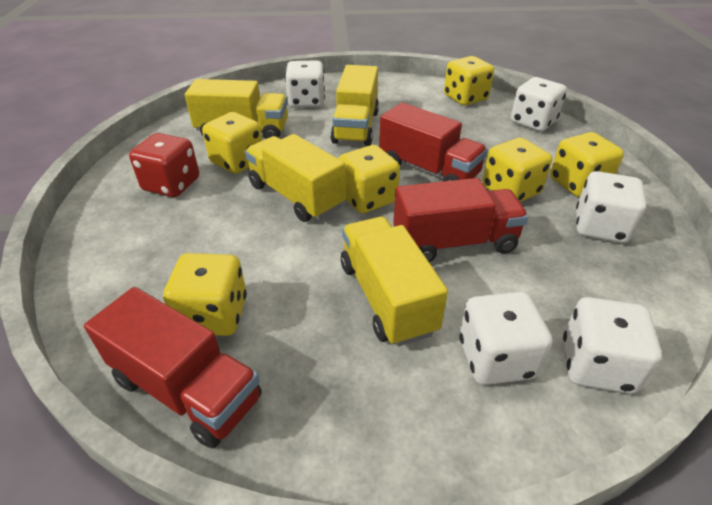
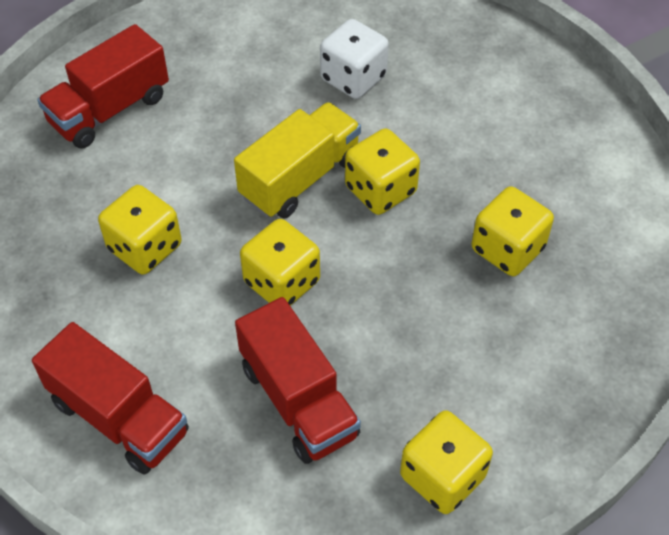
red dice: [129,133,199,197] = 1 -> none = 0
white dice: [285,60,325,108] [459,292,553,385] [511,77,567,131] [563,297,662,394] [576,171,647,243] = 5 -> [320,19,389,99] = 1
yellow dice: [163,253,247,336] [202,112,262,174] [338,145,400,213] [444,56,494,105] [482,138,552,202] [550,132,624,197] = 6 -> [98,185,182,274] [240,219,320,306] [345,128,420,215] [400,410,493,514] [472,186,554,276] = 5
yellow truck: [185,79,288,139] [245,134,346,222] [330,65,379,146] [341,217,448,347] = 4 -> [234,102,361,218] = 1

